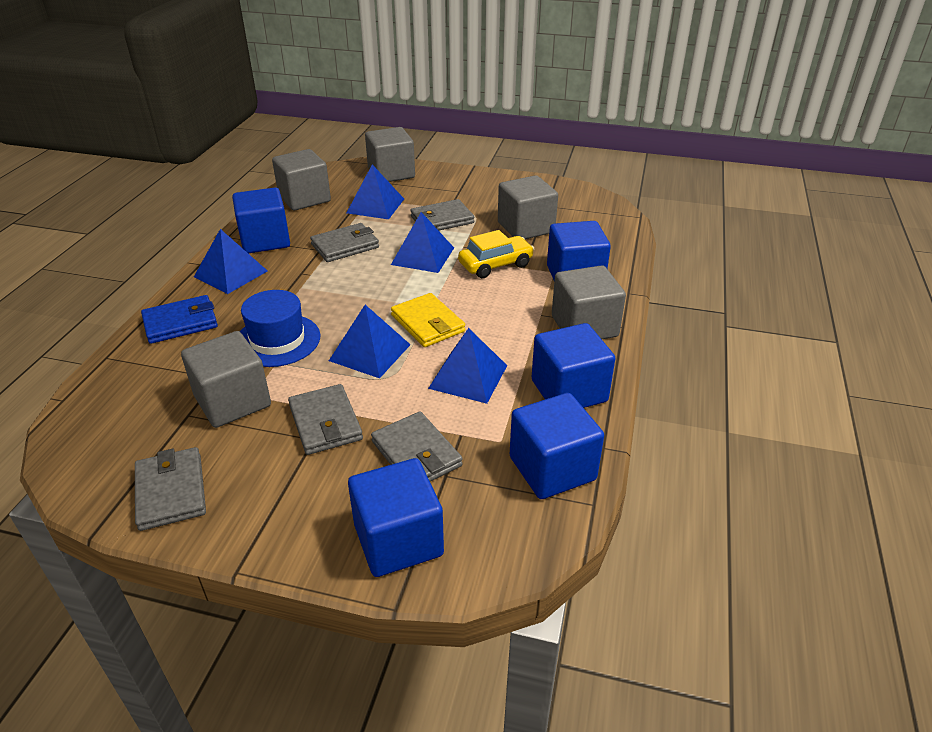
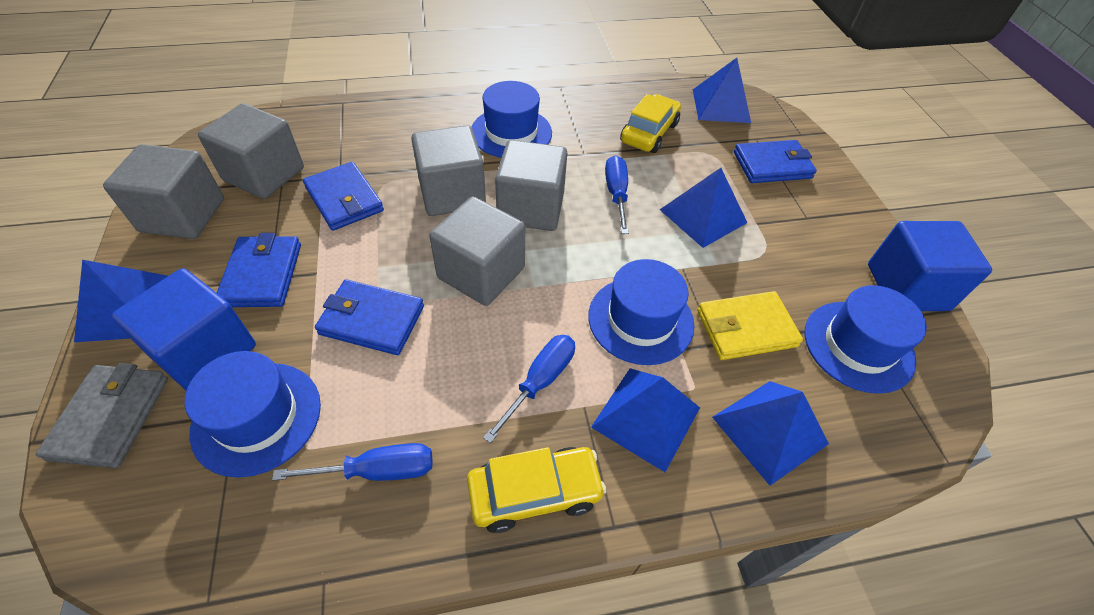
blue cube: [232,187,290,253] [348,458,444,577] [510,393,604,499] [532,323,615,408] [547,221,611,281] = 5 -> [111,268,256,390] [868,221,992,311] = 2
blue hat: [240,290,321,367] = 1 -> [185,351,321,478] [472,81,552,158] [588,259,695,365] [805,285,927,394] = 4
blue screwdriver: none = 0 -> [272,443,433,481] [483,335,575,443] [605,155,629,234] = 3
blue wallet: [141,295,218,344] = 1 -> [217,233,301,307] [303,162,384,231] [315,279,424,355] [734,140,817,183] = 4
grey wallet: [135,447,206,531] [288,384,363,455] [310,223,379,262] [371,411,463,482] [410,199,474,231] = 5 -> [36,363,168,468] = 1
yellow car: [458,230,534,278] = 1 -> [467,447,606,533] [620,94,681,153] = 2

